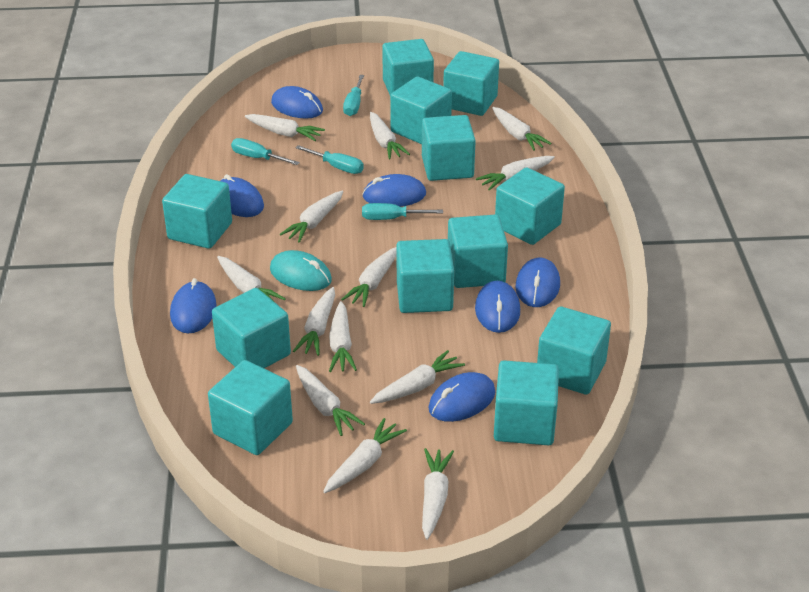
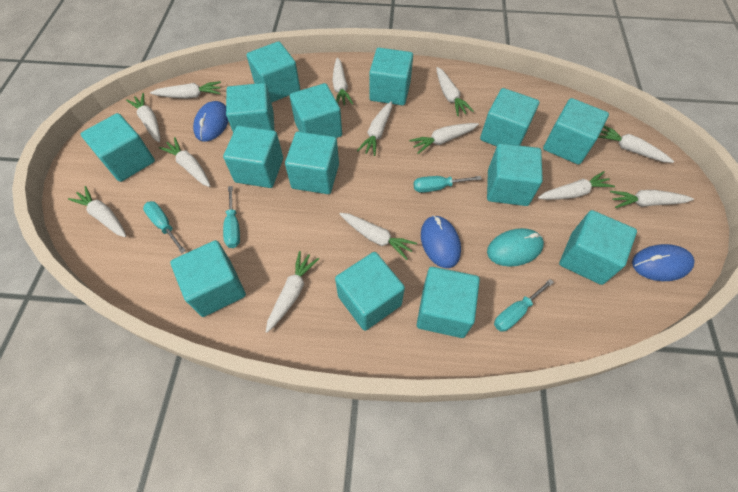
blue mouse: [170,278,217,333] [220,174,264,217] [271,86,323,119] [362,174,426,207] [428,372,495,422] [475,281,520,333] [515,258,560,307] = 7 -> [193,101,229,141] [421,215,461,268] [632,244,694,281] = 3
turquoise cube: [162,174,232,249] [208,360,293,455] [212,288,291,368] [382,39,434,95] [390,77,452,144] [397,239,454,313] [422,115,476,181] [443,51,499,116] [448,214,508,288] [494,360,559,445] [495,167,565,245] [537,306,611,395] = 12 -> [81,113,155,182] [170,240,246,317] [223,126,283,188] [226,83,275,133] [247,41,300,103] [285,131,339,194] [290,83,342,138] [335,252,405,331] [369,48,413,106] [417,267,480,338] [480,88,539,146] [487,143,543,206] [543,98,609,165] [559,210,637,285] = 14

